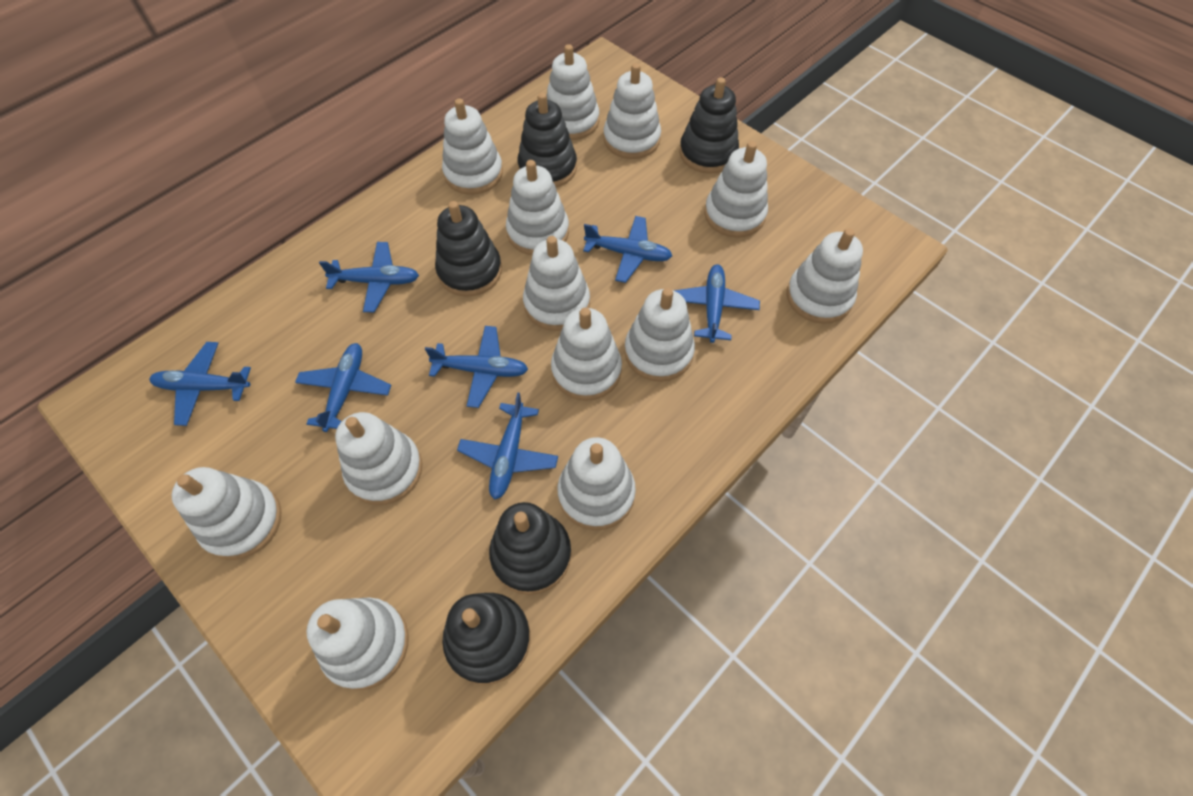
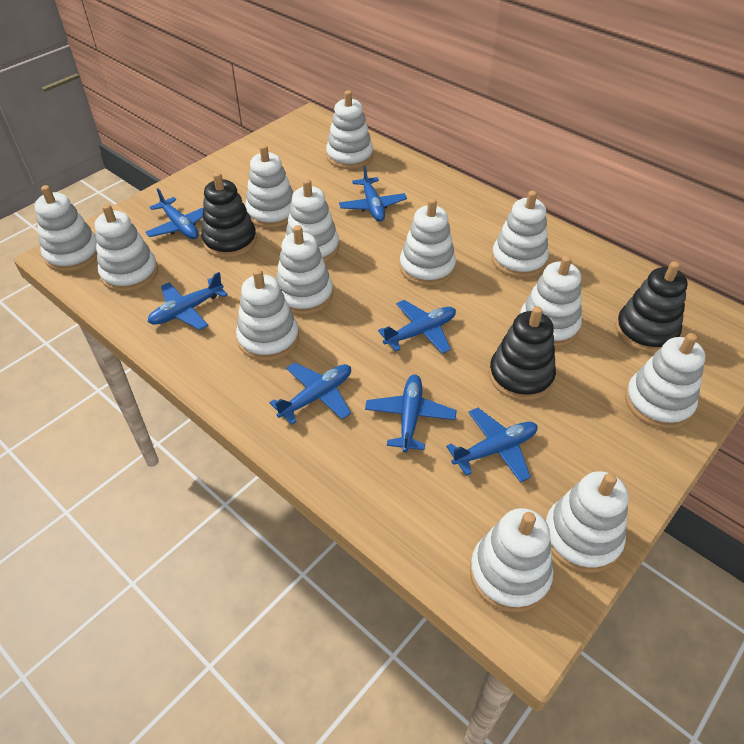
black stacking toy: [435,201,502,297] [442,593,531,685] [489,502,571,595] [518,93,577,187] [679,77,739,174] = 5 -> [201,172,257,258] [489,306,556,401] [616,261,688,353] = 3

